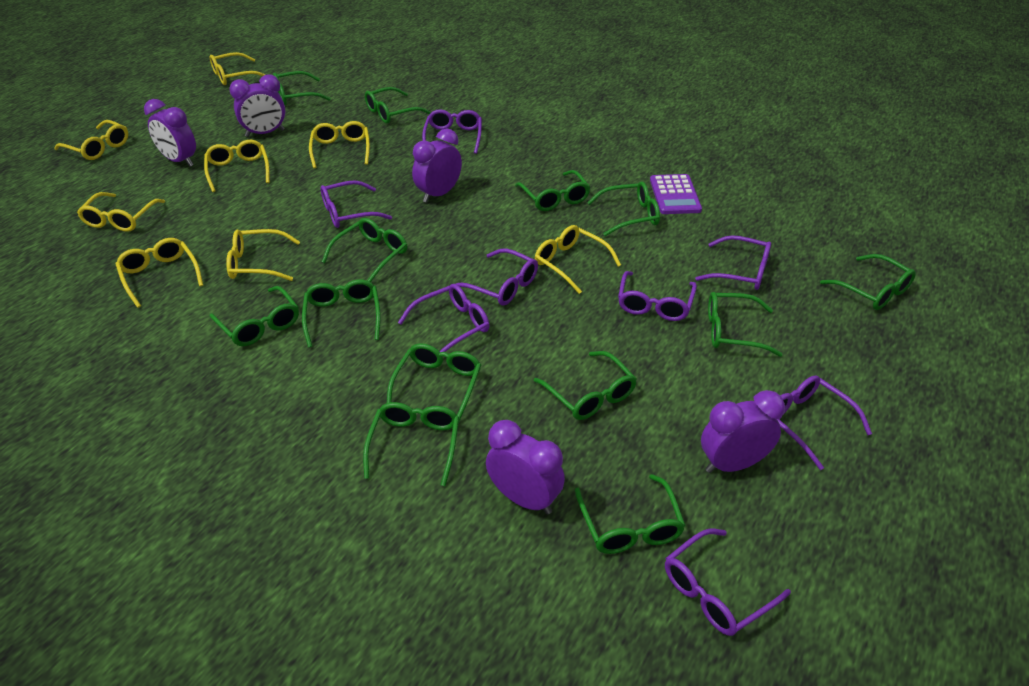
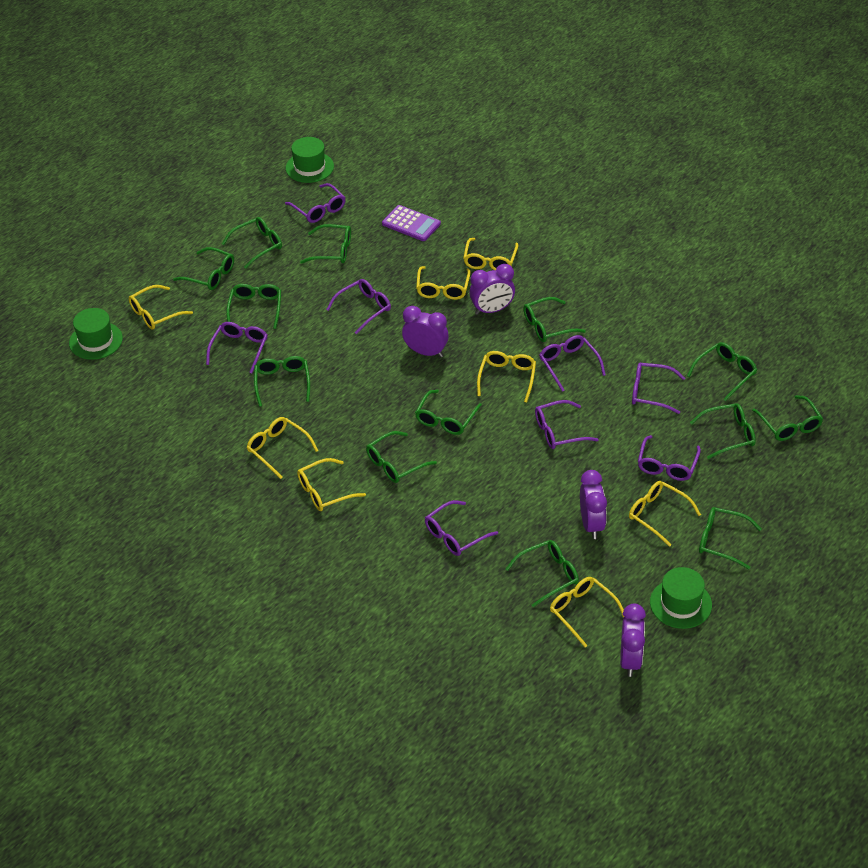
green hat: none = 0 -> [69,308,123,360] [286,137,334,183] [650,567,712,629] = 3
purple clock: [144,99,196,167] [229,75,286,137] [412,128,462,203] [486,420,565,514] [701,390,785,473] = 5 -> [402,306,449,358] [470,264,515,315] [580,470,607,539] [620,603,646,677] = 4

